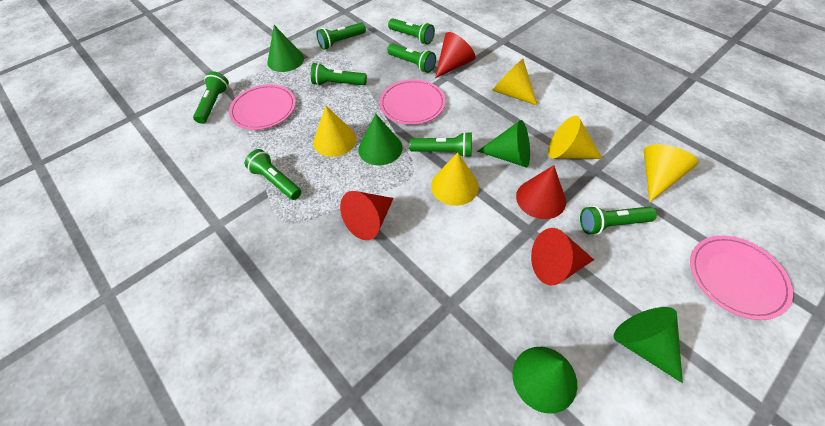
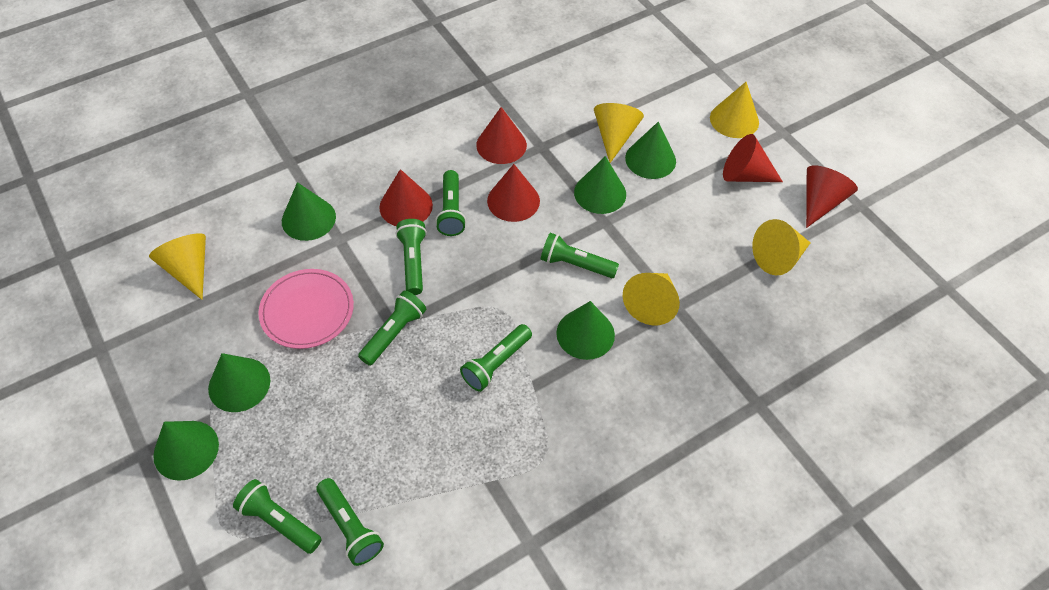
green cone: [267,25,304,72] [358,114,402,165] [477,120,530,167] [512,347,577,414] [613,307,683,383] = 5 -> [153,421,219,481] [208,353,270,412] [282,182,336,241] [556,301,615,360] [574,156,626,214] [625,122,676,179] = 6
green flashlight: [193,72,229,124] [245,149,301,200] [311,63,367,86] [316,22,366,50] [387,43,436,73] [388,18,435,44] [409,132,472,158] [580,205,657,235] = 8 -> [233,479,322,554] [316,478,384,566] [358,291,426,366] [396,219,427,295] [435,170,466,236] [460,324,532,392] [540,233,619,278] = 7
pink plate: [229,84,296,130] [379,79,446,125] [690,236,793,320] = 3 -> [258,269,354,349] = 1
red cone: [340,191,394,240] [435,32,476,78] [516,165,566,219] [531,228,594,285] = 4 -> [379,169,433,226] [476,107,527,164] [487,164,540,222] [723,134,783,182] [806,166,858,228] = 5

